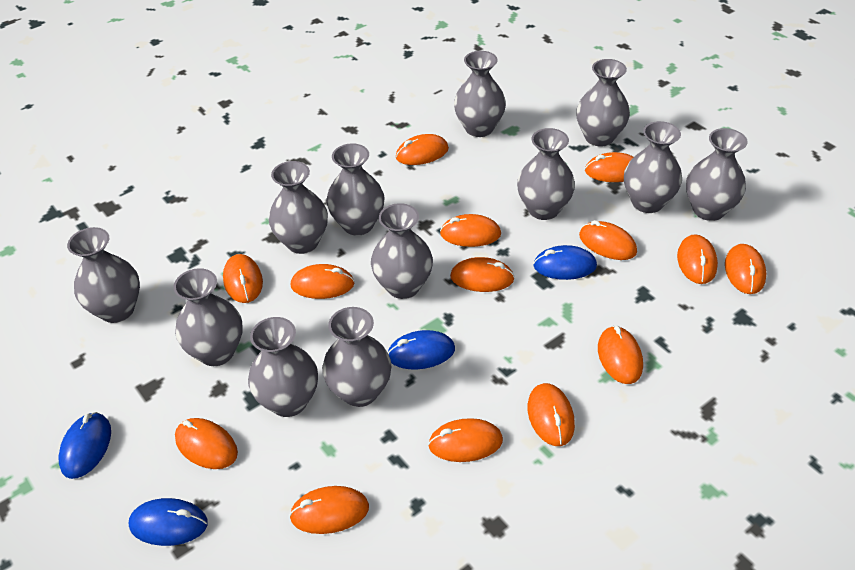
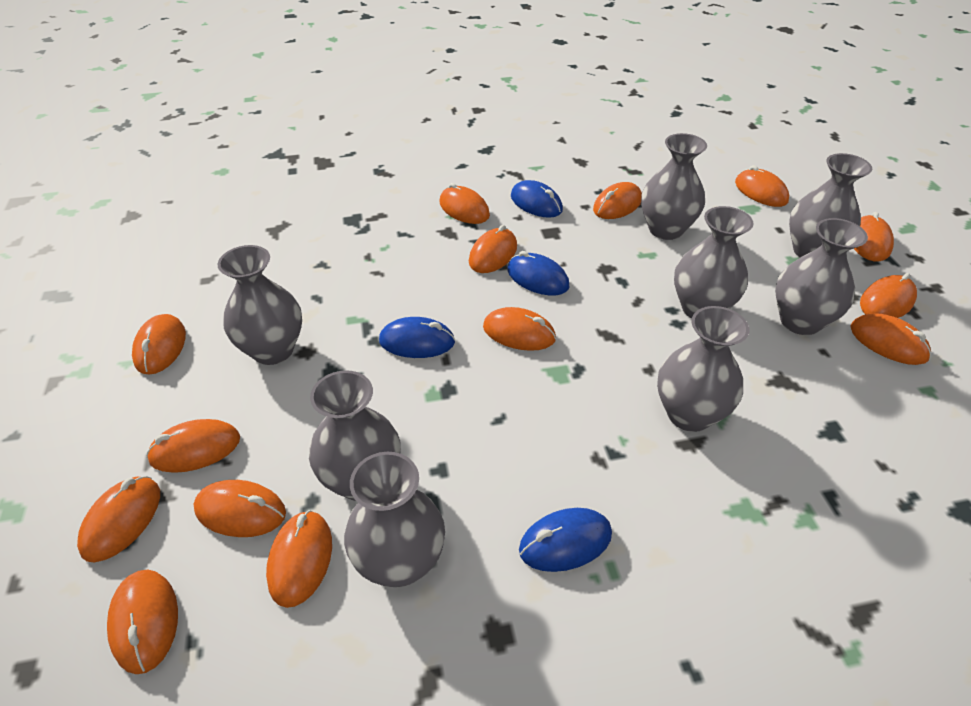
grey vase: [67,227,140,323] [173,268,243,366] [248,317,318,417] [269,161,328,254] [322,307,391,407] [326,143,384,236] [371,203,433,299] [454,51,506,137] [517,128,575,220] [576,59,630,147] [624,121,682,213] [686,128,748,221] = 12 -> [218,245,302,365] [309,370,401,501] [344,452,445,587] [641,133,707,240] [657,306,749,432] [674,206,754,319] [775,218,868,335] [789,153,872,257] = 8

